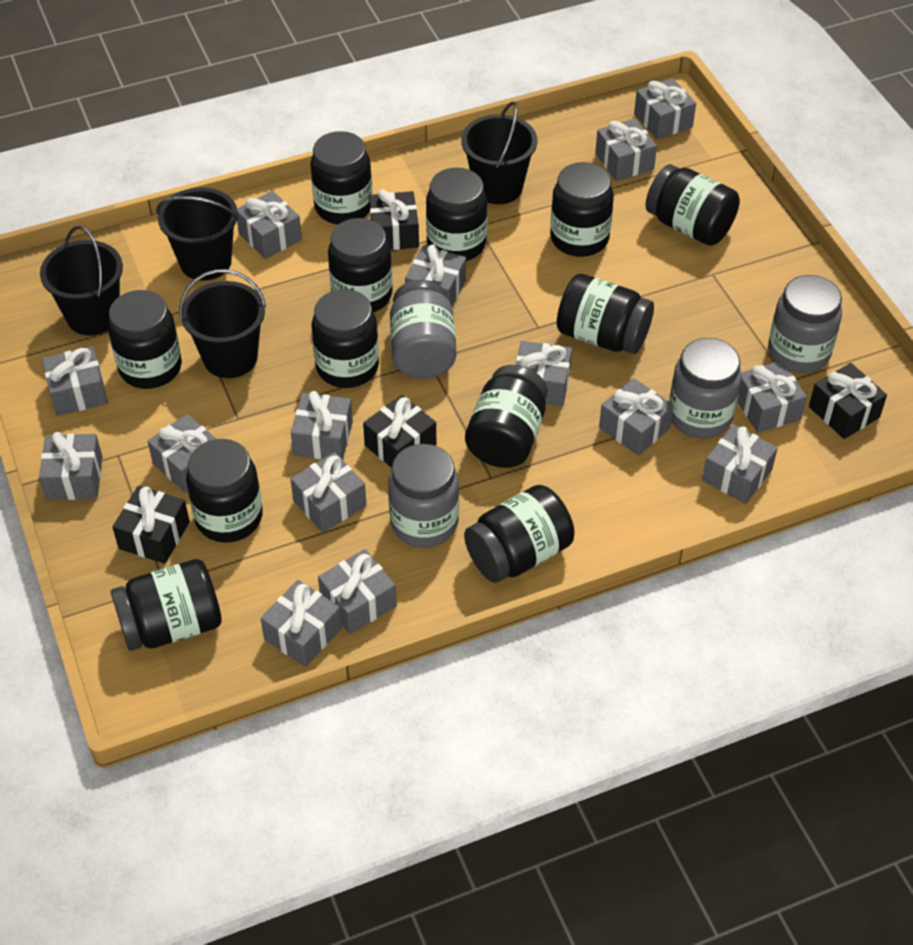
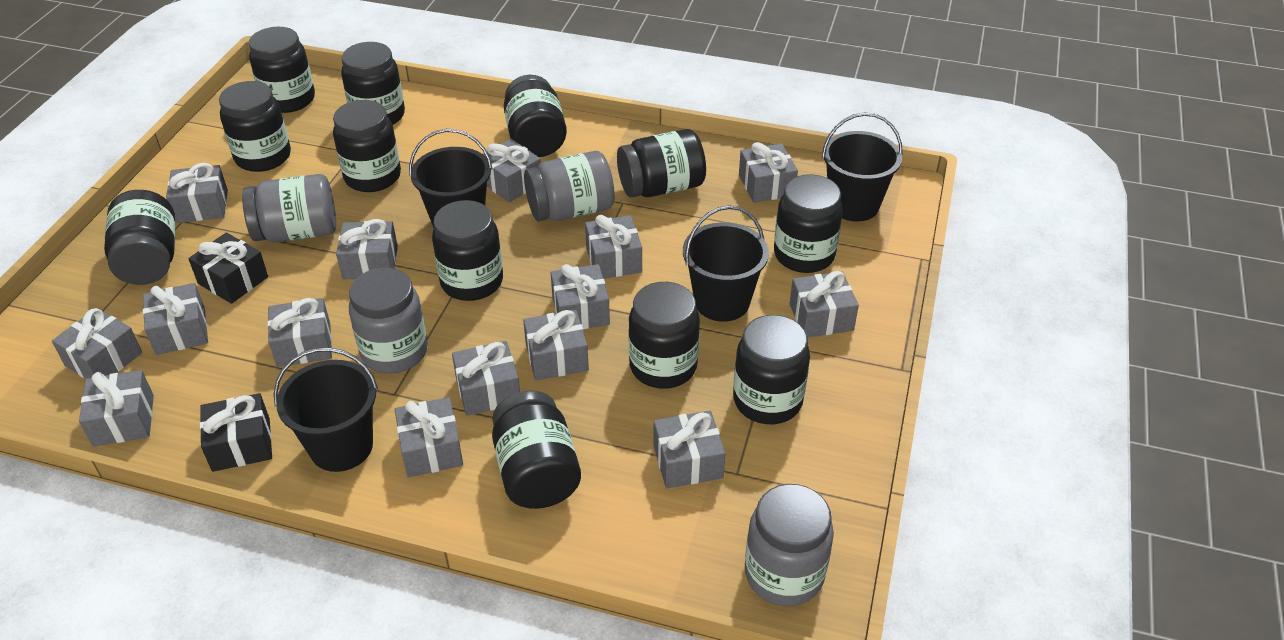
black gift: [112,486,190,564] [363,395,436,468] [369,189,419,250] [809,363,887,439] = 4 -> [188,232,268,304] [200,393,272,472] = 2

